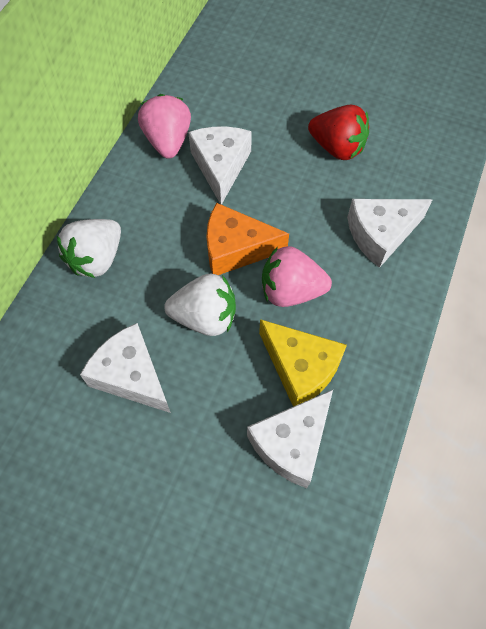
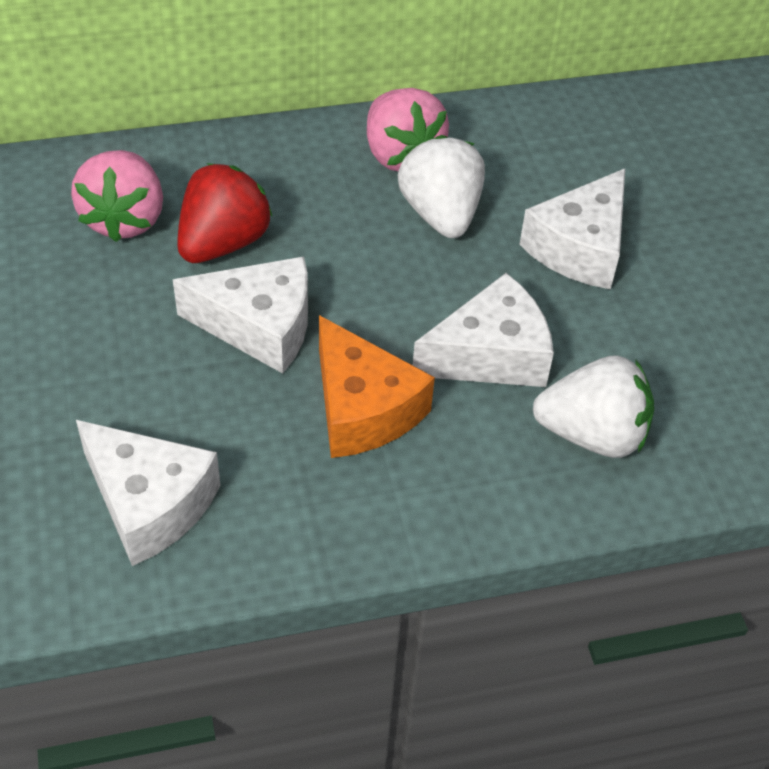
yellow cheese: [259,319,347,407] = 1 -> none = 0

